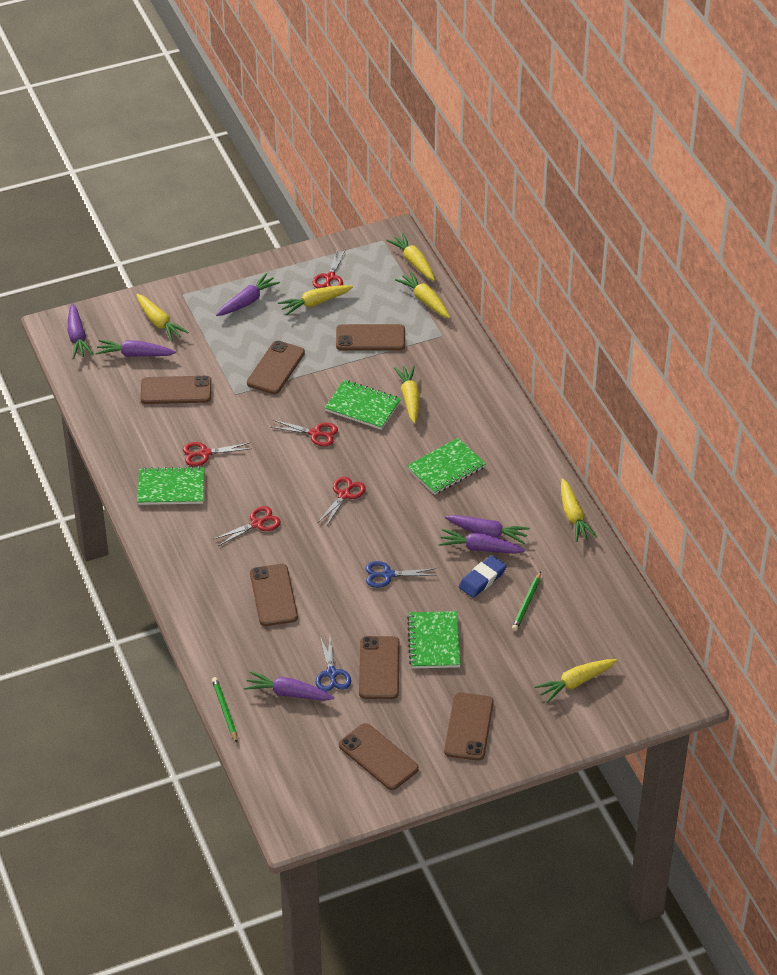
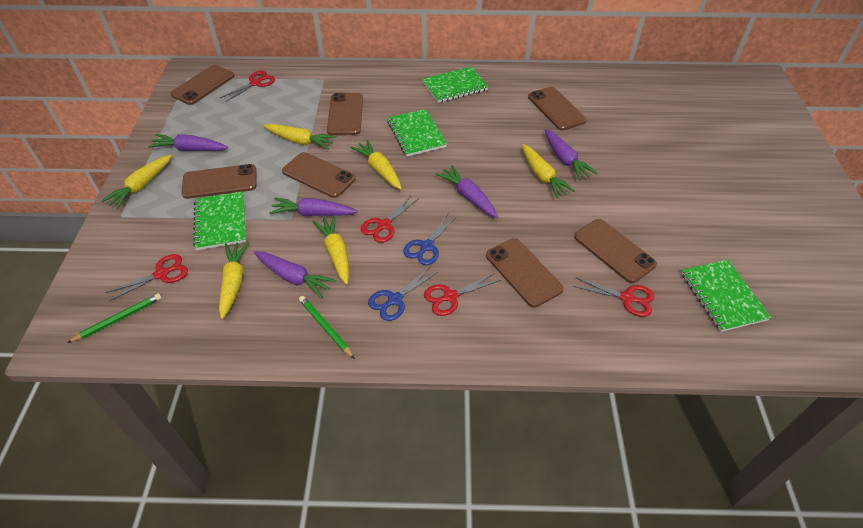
blue eraser: [459,555,507,598] = 1 -> none = 0
purple carrot: [68,304,94,359] [96,340,176,357] [216,273,280,316] [244,671,334,701] [439,529,525,553] [445,515,530,544] = 6 -> [148,134,228,151] [254,251,336,298] [269,197,358,216] [436,165,498,218] [544,129,598,180] = 5
yellow carrot: [136,294,189,341] [278,285,353,315] [386,233,435,281] [394,365,420,424] [395,271,450,319] [534,659,617,703] [561,478,597,542] = 7 -> [101,154,172,209] [219,242,249,319] [263,124,337,150] [312,215,349,285] [350,140,402,190] [522,144,575,198] = 6

